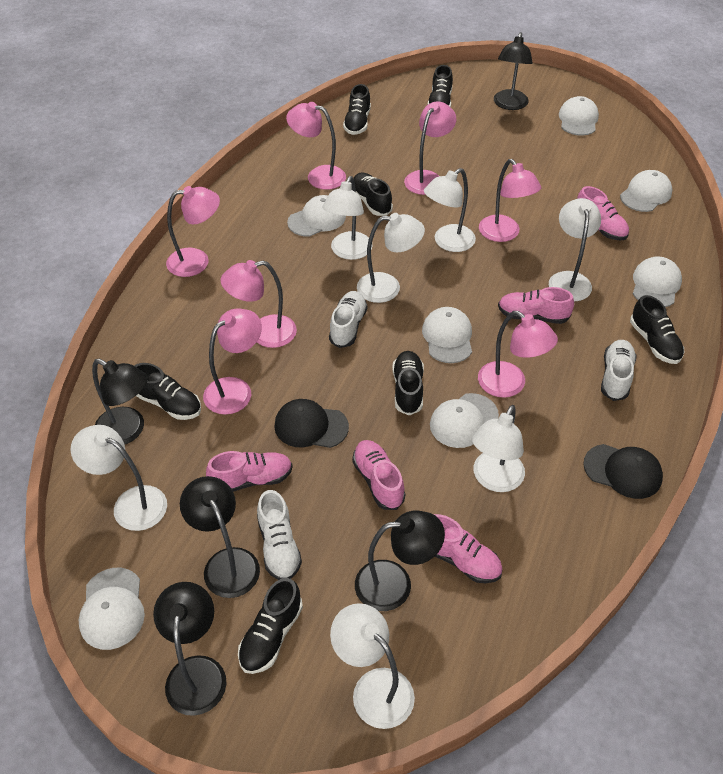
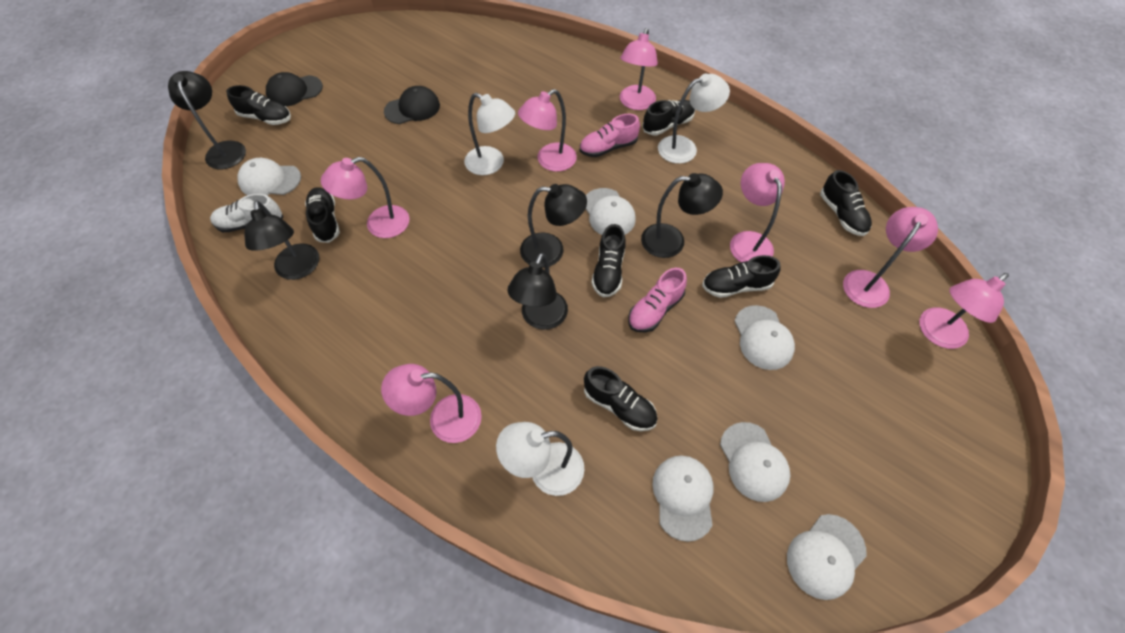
pink shoe: [206,451,293,492] [352,440,405,510] [433,514,503,583] [498,287,574,324] [577,186,629,241] = 5 -> [580,114,640,157] [628,268,687,333] = 2
white cap: [79,568,145,650] [287,195,346,237] [422,307,472,363] [430,393,499,448] [559,96,599,136] [620,170,673,212] [633,257,682,307] = 7 -> [237,158,301,195] [585,188,636,235] [652,455,714,542] [720,422,790,502] [734,305,795,370] [787,514,867,600] = 6
white lamp: [71,425,167,531] [323,176,372,260] [330,603,415,729] [357,213,425,303] [424,168,476,252] [472,405,525,492] [549,198,601,301] = 7 -> [464,93,515,175] [496,422,584,496] [658,74,730,164] = 3
white shoe: [257,490,302,580] [329,291,367,348] [601,340,637,401] = 3 -> [210,194,284,232] = 1

